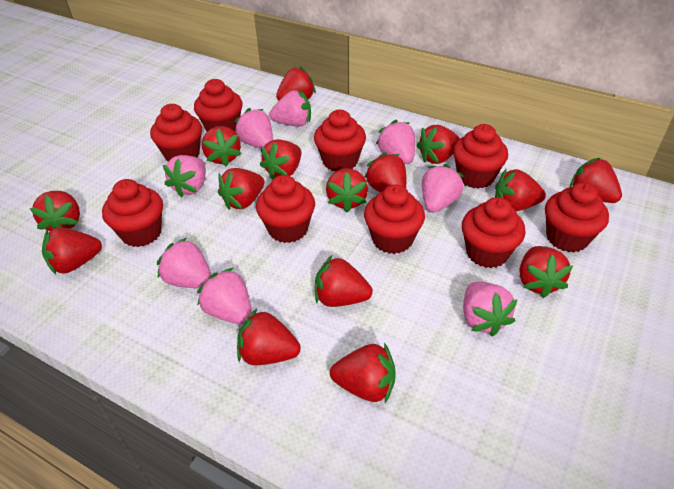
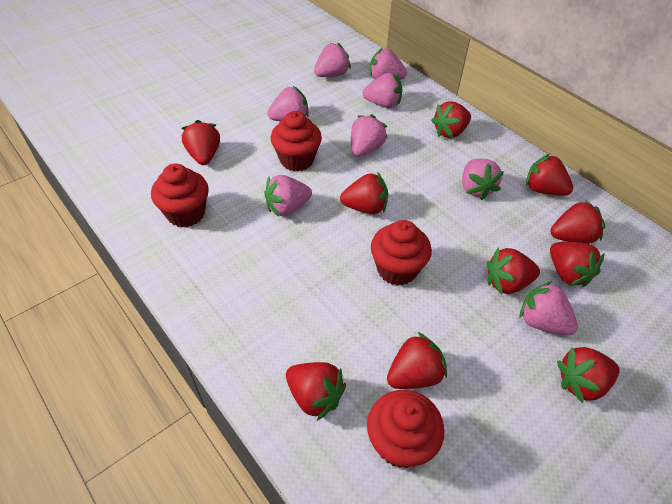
red cupcake: [102,179,163,247] [150,104,202,161] [194,79,243,131] [256,175,315,243] [314,110,366,172] [364,184,425,254] [453,124,508,189] [462,197,526,268] [545,182,609,252] = 9 -> [151,164,209,227] [271,111,322,171] [367,390,445,468] [371,220,432,286] = 4
red strawberry: [29,191,80,231] [42,227,102,274] [202,126,241,166] [218,168,264,210] [237,309,301,365] [260,139,301,180] [276,67,316,100] [315,256,373,307] [326,168,368,213] [330,343,396,403] [365,152,406,192] [417,125,460,164] [495,169,546,211] [520,246,573,298] [570,158,622,203] = 15 -> [182,120,220,165] [286,362,346,421] [340,172,388,214] [387,332,447,389] [431,101,471,138] [486,247,540,295] [526,154,573,196] [550,242,605,287] [551,200,605,244] [557,347,619,403] = 10

